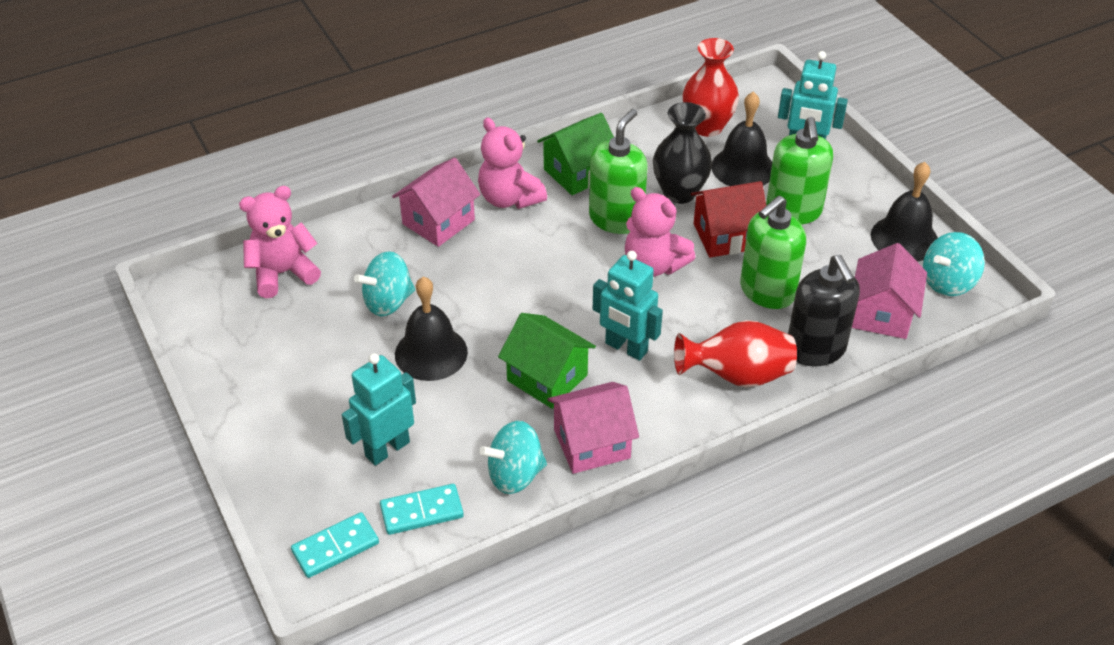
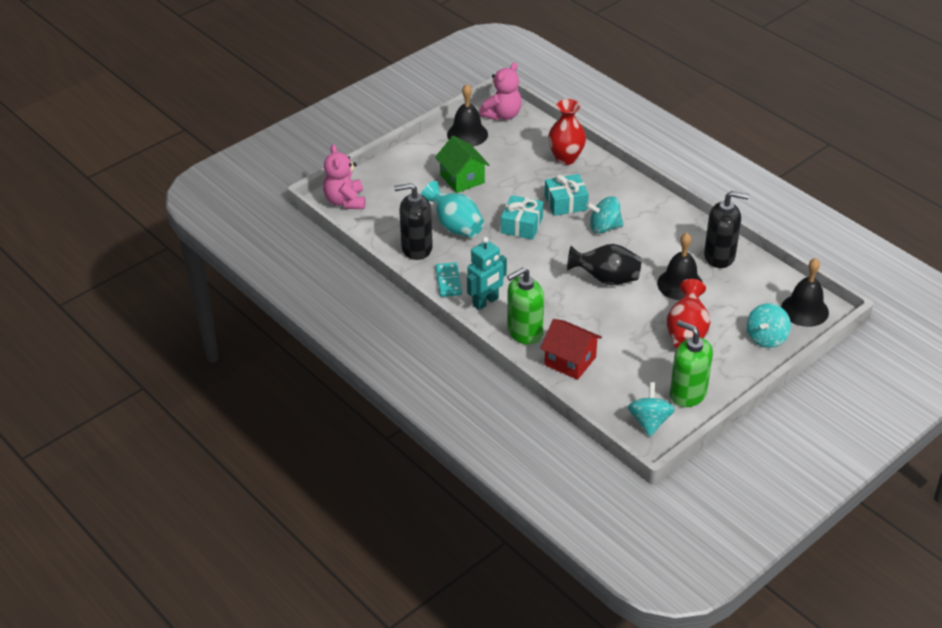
black soap dispenser: [788,255,860,366] = 1 -> [394,183,433,260] [704,191,749,268] = 2
green house: [498,313,596,409] [537,113,614,195] = 2 -> [435,136,489,193] = 1
green soap dispenser: [589,109,648,234] [740,196,806,309] [766,117,833,225] = 3 -> [507,267,544,345] [670,320,713,407] = 2
pink house: [392,158,480,247] [548,382,639,474] [852,243,927,339] = 3 -> none = 0
pink teddy bear: [239,186,321,298] [478,117,547,209] [625,187,695,277] = 3 -> [323,144,366,209] [479,62,522,121] = 2
turquoise domino: [291,512,379,578] [380,484,464,535] = 2 -> [436,262,462,297] = 1
turquoise gift: none = 0 -> [501,195,543,240] [545,174,589,216] = 2
turquoise robot: [342,353,416,466] [593,251,663,361] [778,51,848,139] = 3 -> [467,237,507,310] = 1
turquoise vase: none = 0 -> [421,181,484,238] = 1

